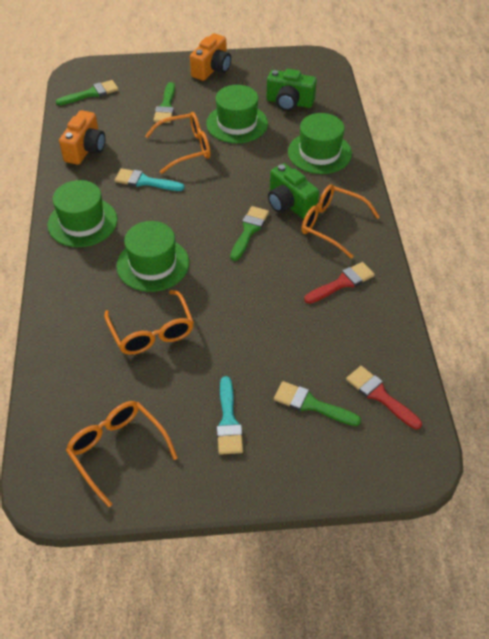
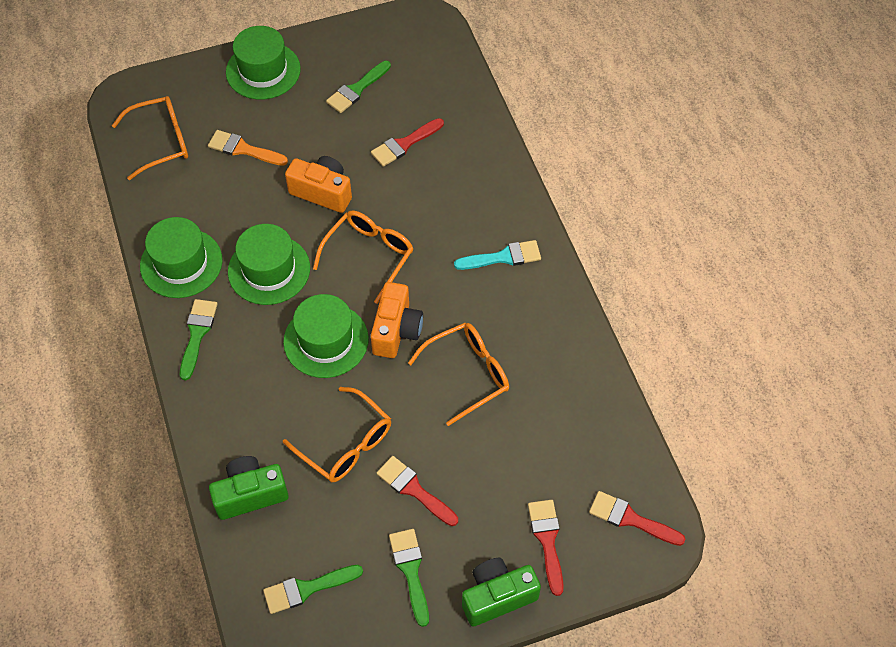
orange brush: none = 0 -> [208,130,288,166] = 1
red brush: [304,262,375,304] [346,366,422,430] = 2 -> [371,118,444,167] [377,456,458,526] [528,500,564,596] [589,491,685,546] = 4
turquoise brush: [115,168,184,191] [217,376,243,455] = 2 -> [454,240,541,270] = 1

